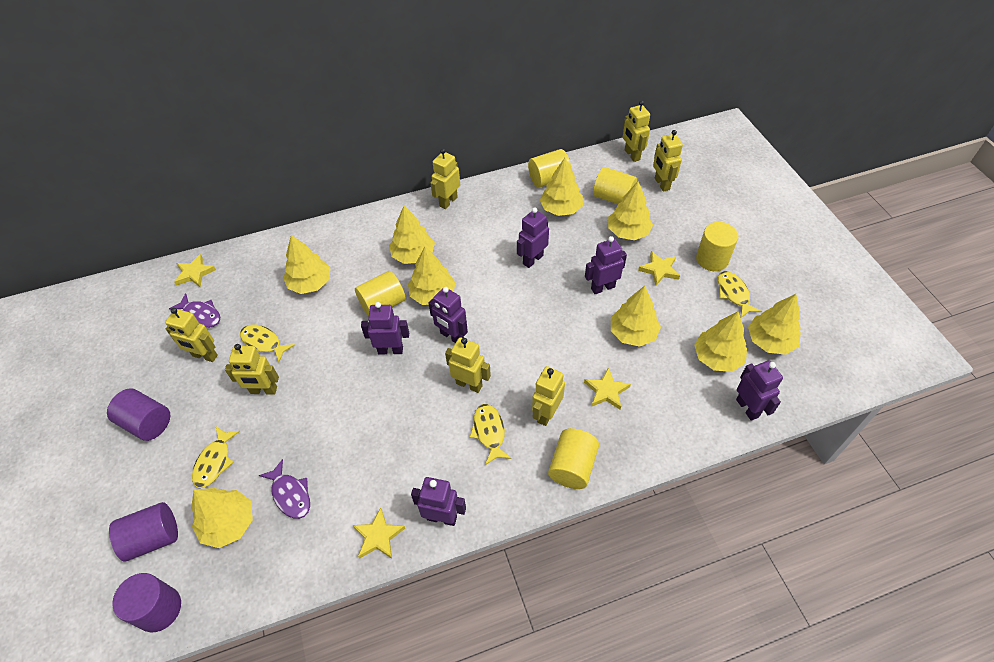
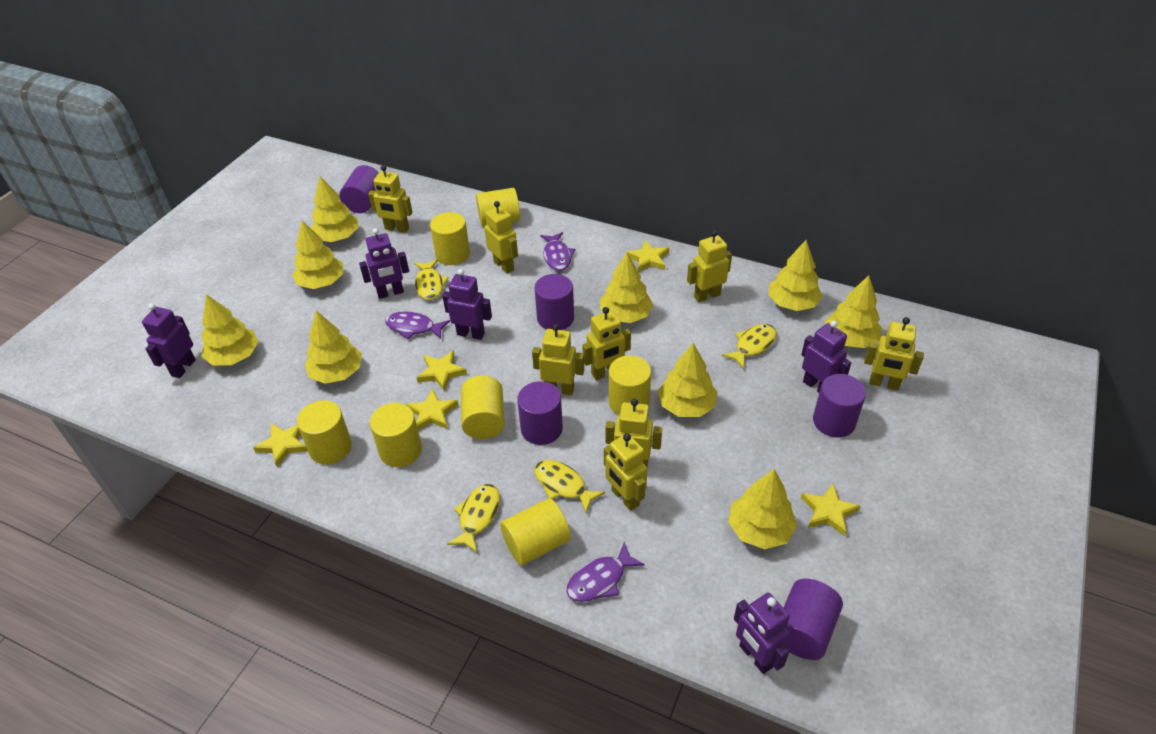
purple cylinder: [107,388,170,441] [109,502,178,562] [112,573,181,632] = 3 -> [339,165,379,213] [517,381,563,445] [535,274,574,330] [783,579,843,660] [813,374,866,437] = 5
purple fish: [169,293,220,328] [259,459,310,519] = 2 -> [385,312,450,340] [540,232,576,271] [566,542,645,602] = 3
purple robot: [361,302,409,354] [411,477,466,526] [429,287,468,343] [517,208,549,268] [585,236,627,294] [736,360,783,421] = 6 -> [142,303,196,378] [359,228,409,299] [442,269,492,340] [734,593,790,674] [801,321,851,393] = 5
yellow cylinder: [355,271,406,316] [528,149,571,188] [548,428,599,489] [593,167,637,204] [696,222,738,271] = 5 -> [297,400,352,464] [370,403,422,467] [430,212,470,265] [461,376,505,439] [476,188,520,227] [500,498,571,565] [609,355,651,416] = 7
yellow robot: [165,308,218,362] [225,344,279,395] [430,148,460,209] [445,337,491,393] [532,366,565,426] [623,101,650,162] [653,130,683,192] = 7 -> [368,165,412,233] [484,201,518,274] [532,324,584,395] [582,307,631,380] [604,433,647,511] [605,399,662,467] [687,230,732,302] [864,317,924,391] = 8
yellow star: [174,254,216,287] [353,508,405,559] [584,368,631,410] [638,251,680,285] = 4 -> [253,423,308,467] [406,389,458,430] [416,350,467,391] [626,240,669,272] [801,484,860,536] = 5

